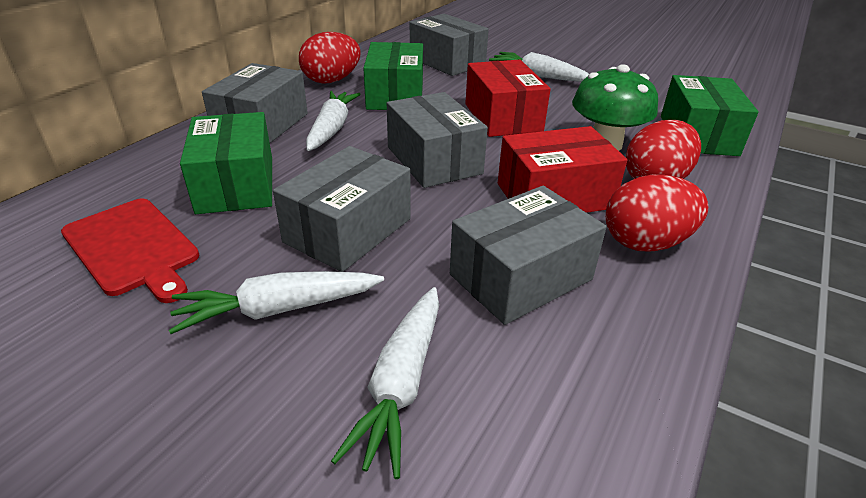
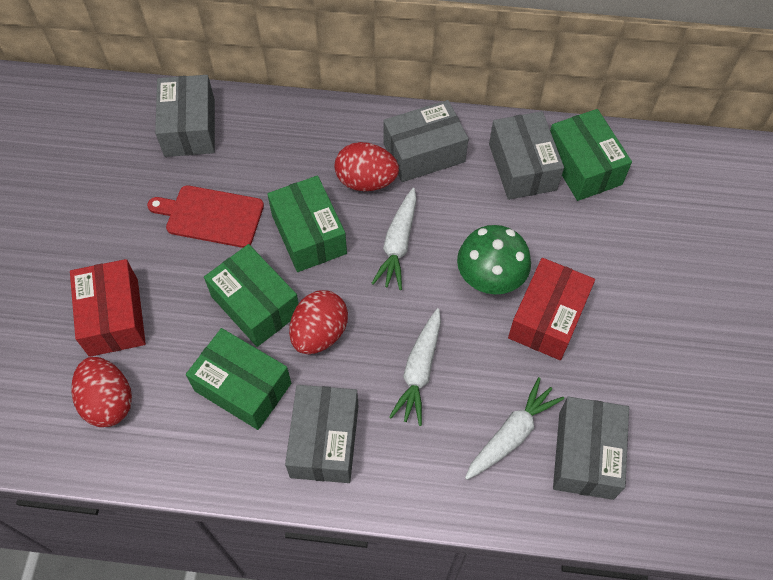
green box: [180,112,272,214] [363,42,423,110] [661,75,759,156] = 3 -> [186,328,291,430] [204,244,299,347] [267,176,347,272] [550,109,632,201] = 4
white carrot: [169,271,384,334] [306,91,361,151] [331,287,439,479] [489,52,589,82] = 4 -> [371,188,417,290] [389,308,441,426] [465,377,564,480] = 3

